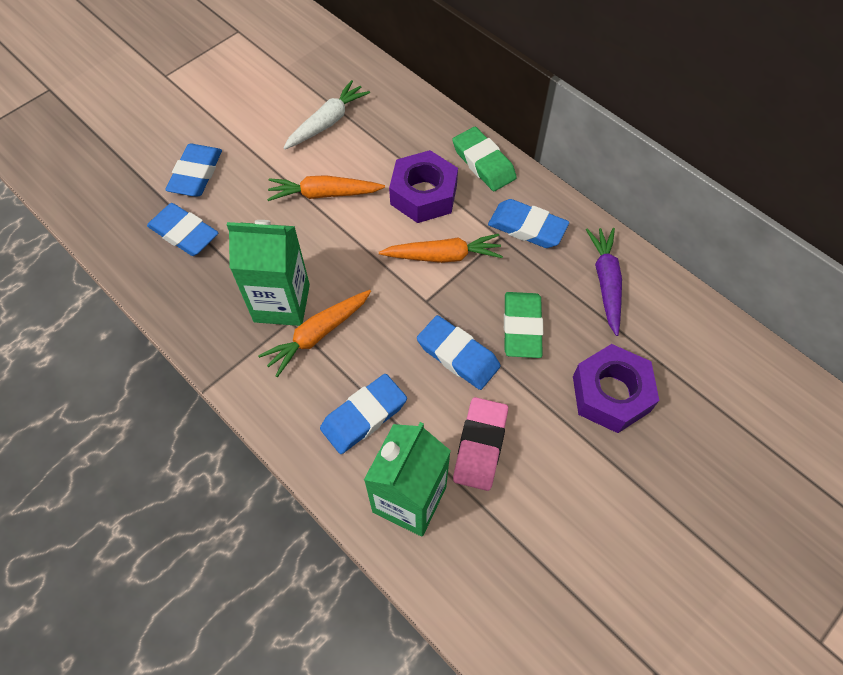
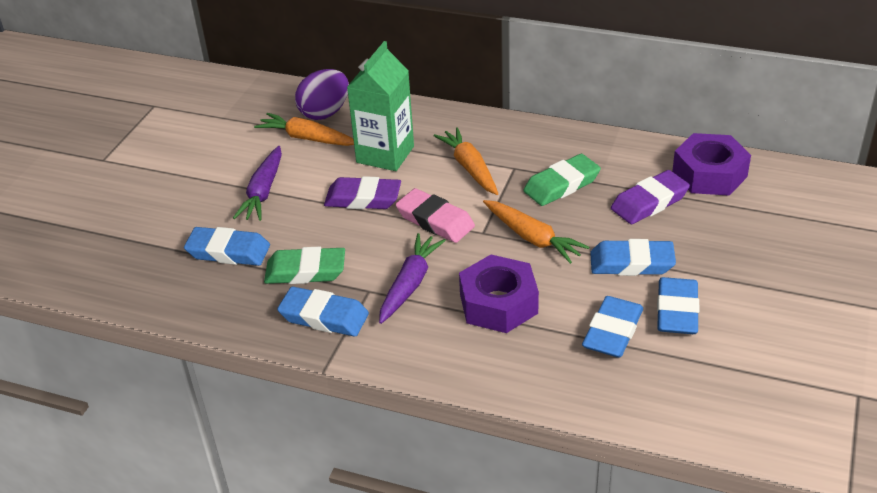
green carton: [227,220,310,326] [364,422,451,537] = 2 -> [347,41,414,171] = 1
purple carrot: [586,228,622,336] = 1 -> [233,146,282,221] [379,233,446,324] = 2
purple egg: none = 0 -> [295,69,349,120] = 1
purple eraser: none = 0 -> [324,176,401,209] [611,170,690,224] = 2
white carrot: [284,80,370,149] = 1 -> none = 0

